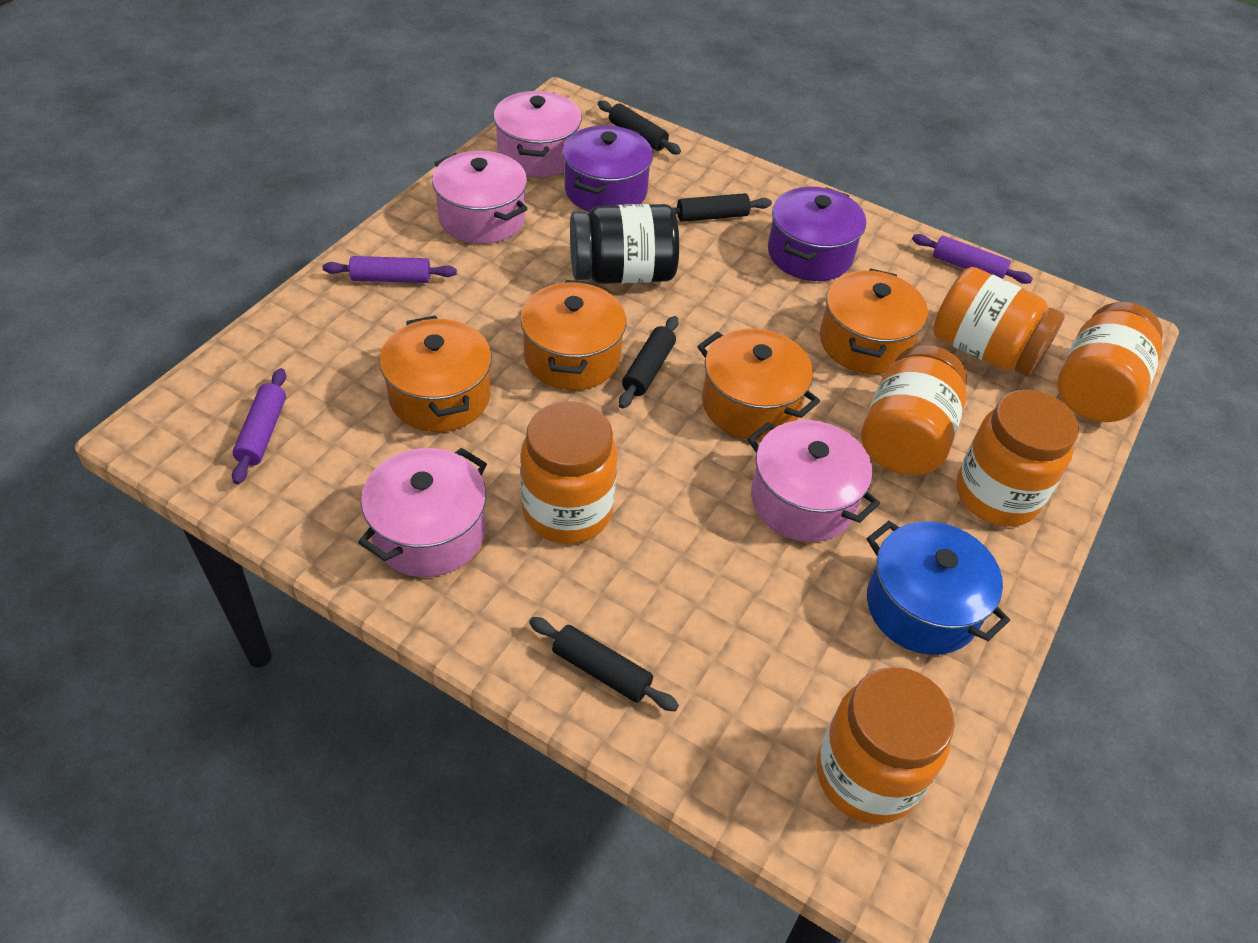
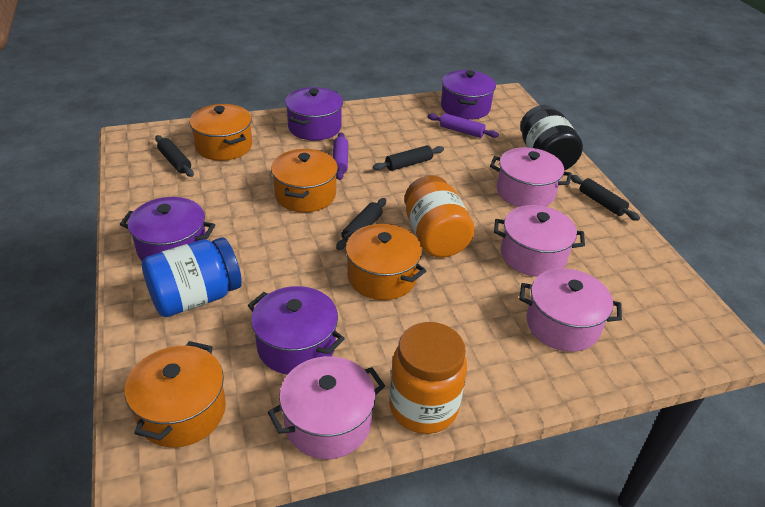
blue jar: none = 0 -> [142,237,242,317] = 1
blue pot: [867,521,1010,655] = 1 -> none = 0
orange jar: [520,401,617,544] [817,667,955,824] [861,345,967,475] [933,267,1065,377] [956,390,1079,526] [1058,302,1163,422] = 6 -> [389,322,467,434] [404,175,475,258] = 2
purple pot: [563,125,653,212] [768,187,866,281] = 2 -> [120,197,215,261] [248,286,345,375] [285,87,343,140] [441,70,496,120] = 4
purple rolling pin: [232,368,286,484] [323,256,457,283] [912,234,1033,284] = 3 -> [333,132,348,180] [427,113,499,138] = 2

